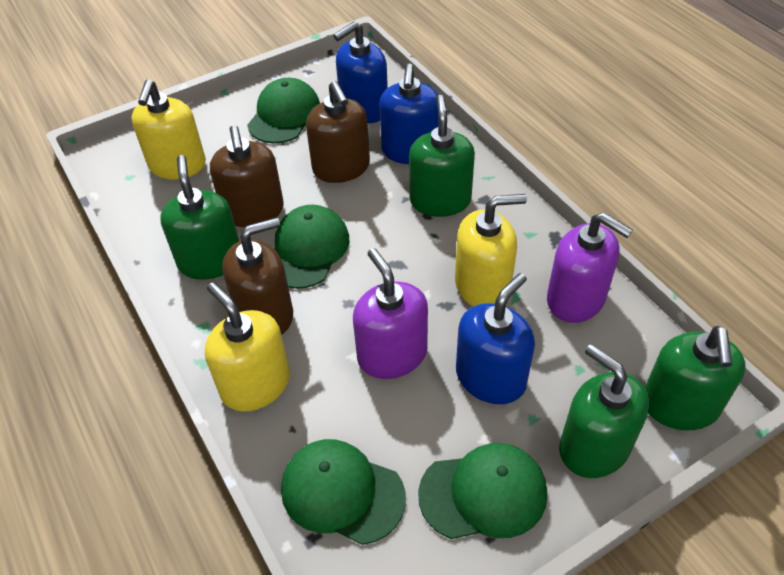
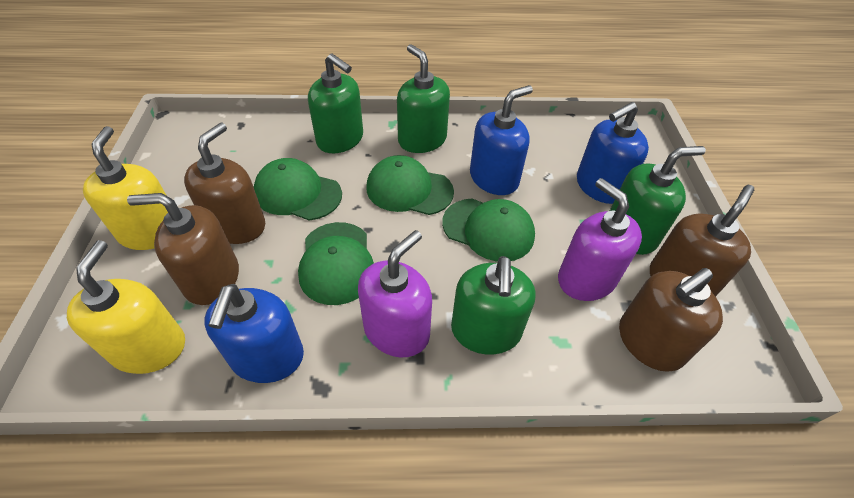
brown soap dispenser: [210,125,284,227] [222,217,293,335] [306,81,370,183] = 3 -> [127,193,239,305] [184,123,265,244] [619,268,723,372] [650,185,754,297] = 4
yellow soap dispenser: [131,80,206,179] [205,282,290,412] [455,194,527,307] = 3 -> [67,240,185,374] [83,126,168,250] = 2

